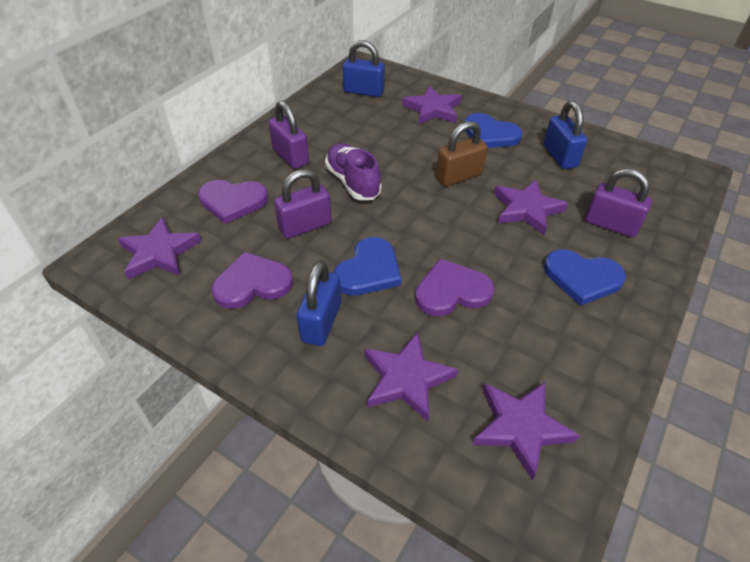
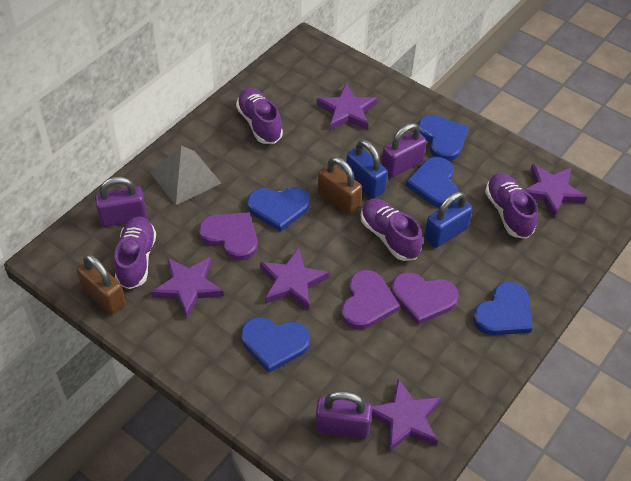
blue heart: [334,237,402,295] [464,113,523,148] [544,249,626,306] = 3 -> [241,317,310,373] [247,187,310,232] [406,157,459,207] [418,115,468,161] [473,282,533,335] = 5
blue padlock: [297,261,341,346] [343,40,385,97] [543,100,587,169] = 3 -> [346,140,388,199] [424,192,473,248] = 2
brown padlock: [436,121,488,186] = 1 -> [77,254,126,315] [318,157,362,215] = 2
grey pyramid: none = 0 -> [150,146,221,205] = 1
purple shoe: [325,143,382,200] = 1 -> [114,216,156,289] [236,88,283,144] [361,199,423,261] [485,173,538,239] = 4

